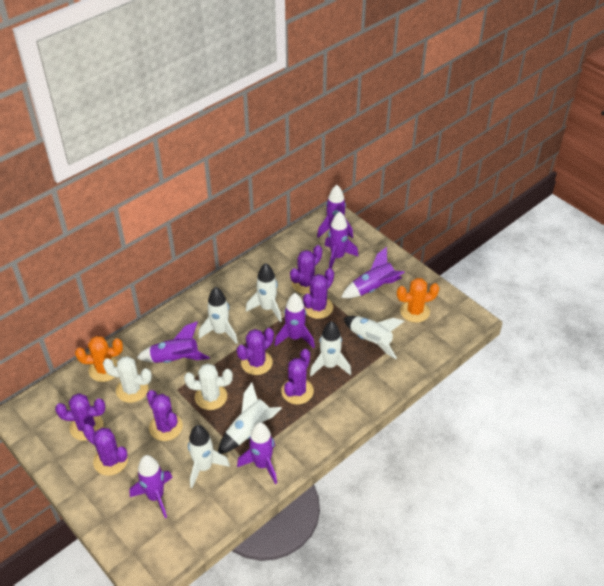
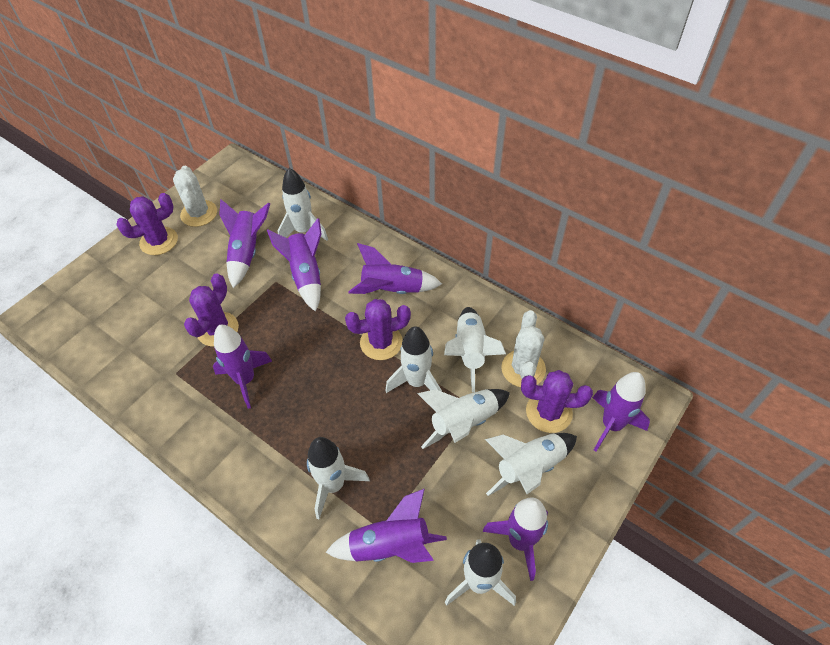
orange cactus: [75,336,123,382] [397,278,439,323] = 2 -> none = 0
purple cactus: [55,393,106,441] [83,424,128,476] [147,390,183,441] [237,328,274,375] [281,349,314,404] [290,245,322,294] [303,268,334,319] = 7 -> [116,193,178,255] [184,273,239,347] [345,299,411,360] [521,370,593,433] = 4
white rocket: [188,425,230,488] [199,287,238,344] [218,382,282,454] [246,263,282,322] [310,321,351,376] [344,316,404,359] = 6 -> [278,168,328,241] [307,437,370,519] [385,326,442,393] [417,389,510,449] [444,307,506,392] [445,540,516,606] [485,433,577,496] = 7

